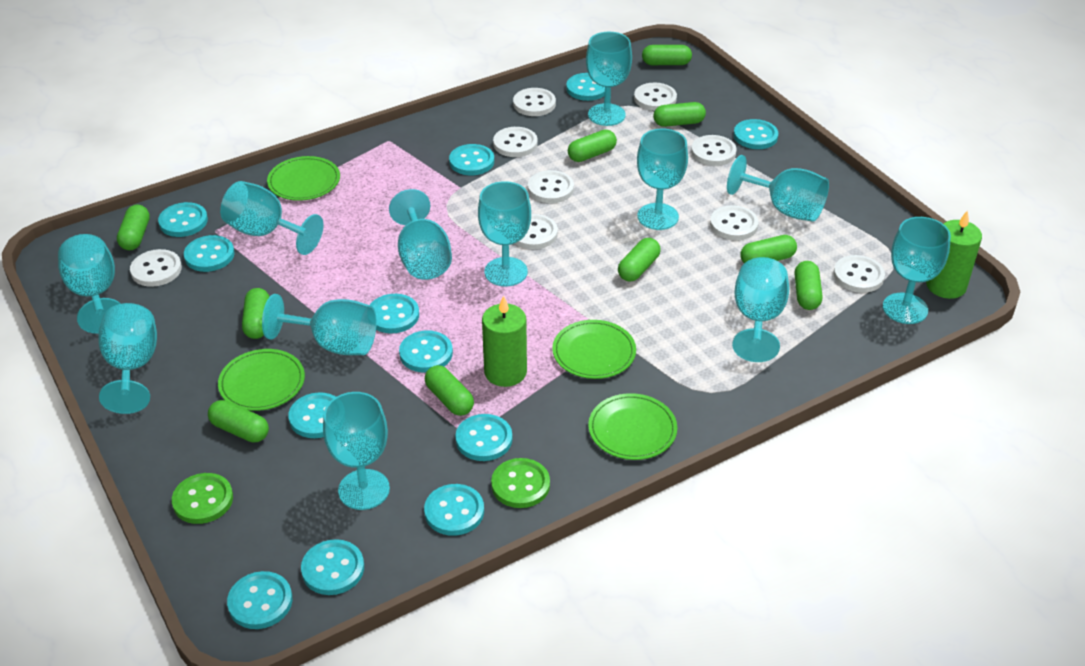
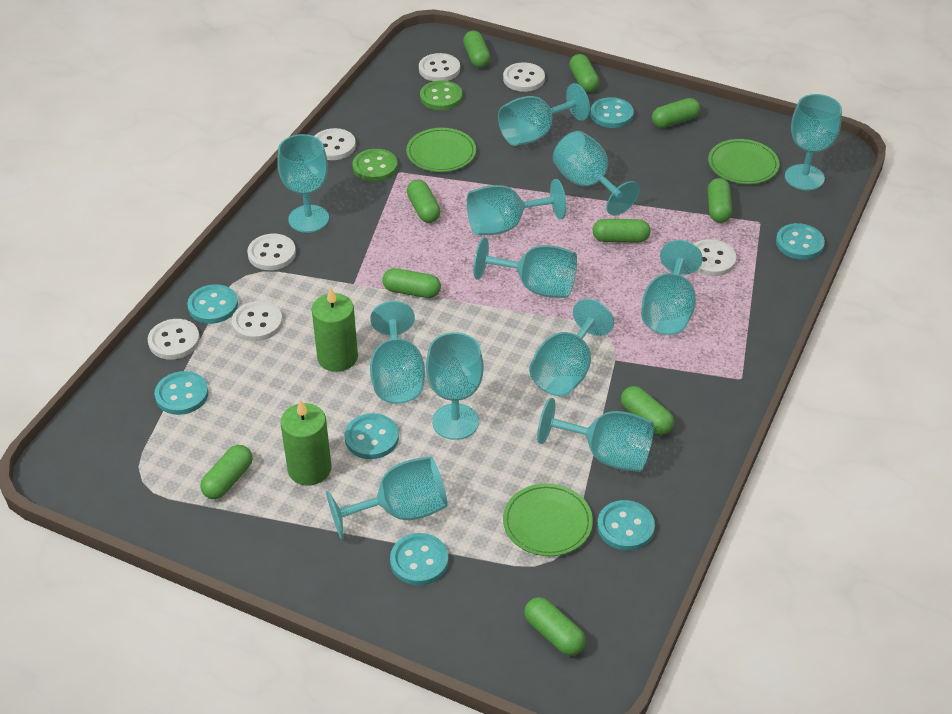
green plate: [218,349,305,411] [267,156,340,201] [552,320,636,379] [588,393,677,460] = 4 -> [406,128,476,172] [503,483,593,556] [708,139,779,184] = 3
turquoise button: [158,202,208,237] [184,235,235,272] [227,571,292,629] [288,392,336,438] [301,539,364,595] [370,294,419,333] [399,330,453,372] [424,484,484,536] [449,144,494,175] [455,414,512,461] [566,73,605,101] [734,119,778,149] = 12 -> [154,371,209,415] [187,284,238,324] [344,413,399,459] [390,533,448,585] [590,97,634,128] [597,500,655,551] [776,223,825,260] = 7
white button: [130,249,182,287] [493,127,538,157] [513,88,556,116] [515,214,558,249] [528,170,574,203] [634,83,677,111] [691,135,737,166] [710,205,758,240] [833,255,885,293] = 9 -> [148,319,200,360] [232,301,283,341] [247,234,296,270] [315,128,356,160] [419,53,460,81] [503,62,545,92] [694,239,736,276] = 7

